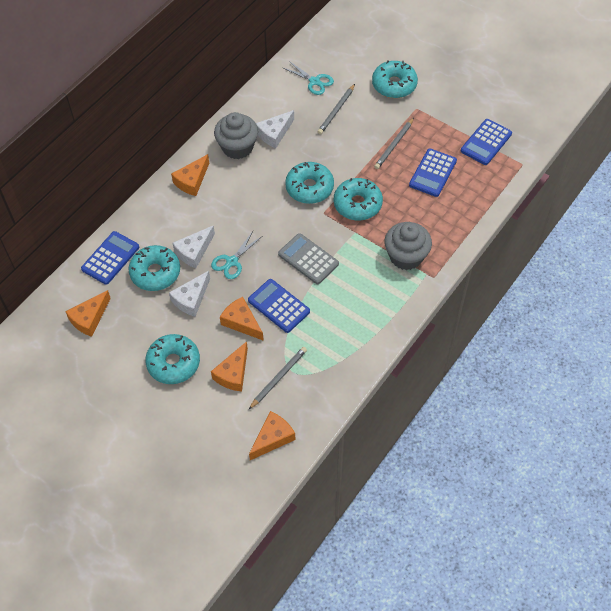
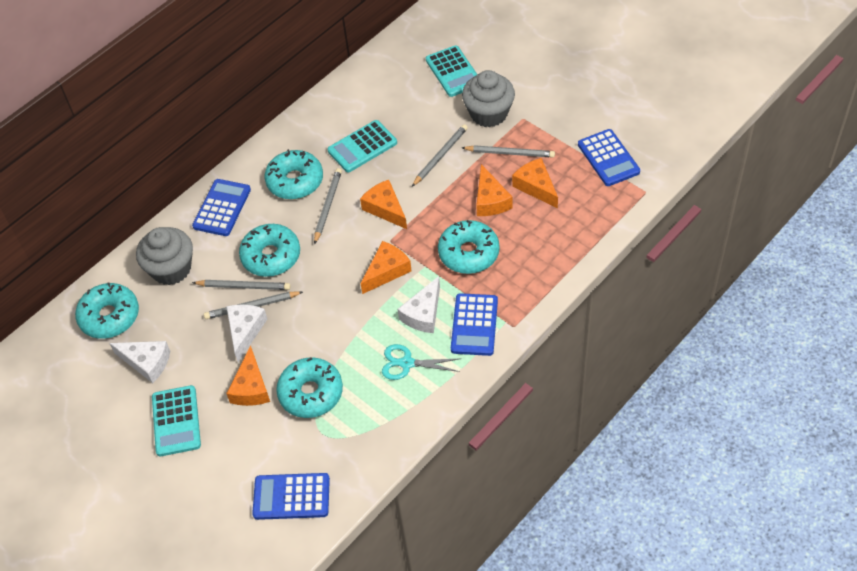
grey calculator: [278,233,339,284] = 1 -> none = 0
grey pencil: [248,347,307,410] [317,84,355,135] [374,118,414,169] = 3 -> [192,280,291,290] [204,291,303,319] [314,168,342,244] [412,124,468,186] [462,145,555,158] = 5
turquoise calculator: none = 0 -> [152,385,201,456] [327,120,397,172] [426,45,478,97] = 3
turquoise scissors: [211,231,262,279] [283,61,334,95] = 2 -> [382,344,461,380] = 1

